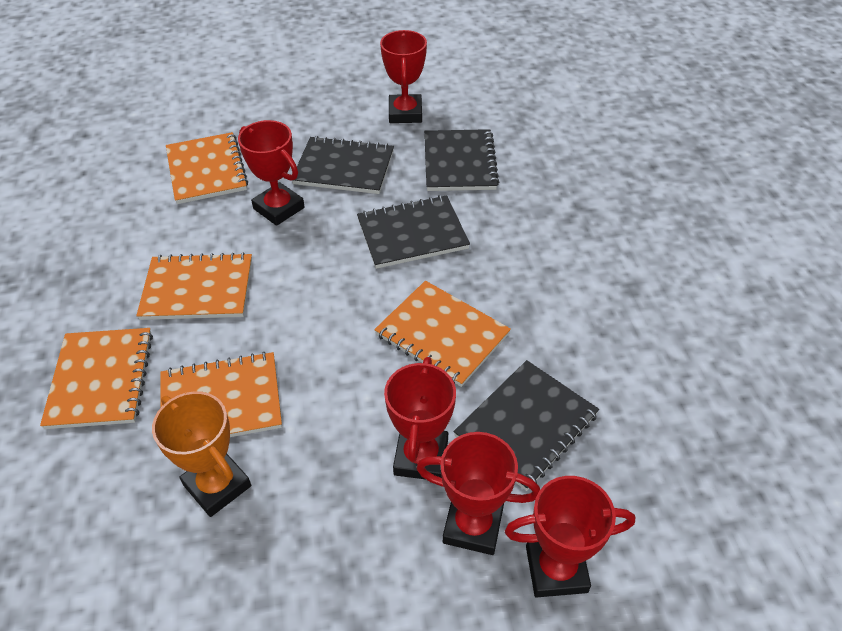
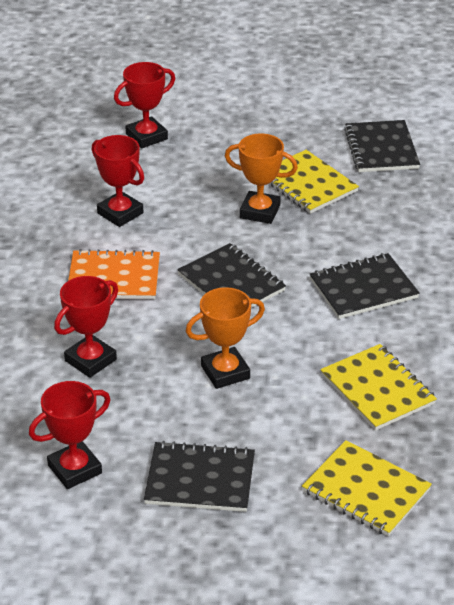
orange notebook: [40,328,153,429] [136,252,252,320] [160,352,282,437] [166,132,248,204] [374,281,511,387] = 5 -> [68,249,160,299] = 1
orange trophy: [152,391,251,517] = 1 -> [185,287,265,389] [225,133,298,224] = 2
red trophy: [238,120,305,226] [380,30,427,123] [384,357,456,479] [416,432,540,555] [505,476,635,597] = 5 -> [29,381,111,489] [54,276,118,378] [92,135,144,227] [114,62,175,149] = 4
yellow notebook: none = 0 -> [269,150,359,214] [302,440,432,537] [320,344,437,431] = 3

